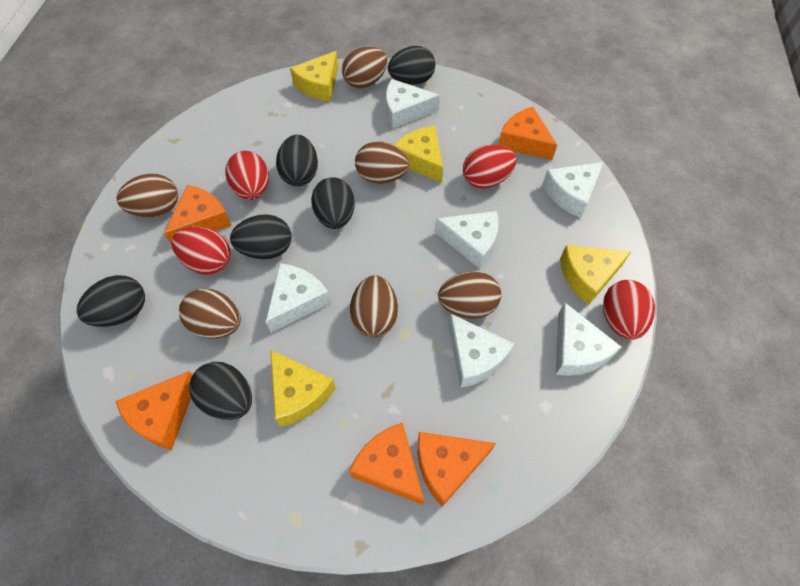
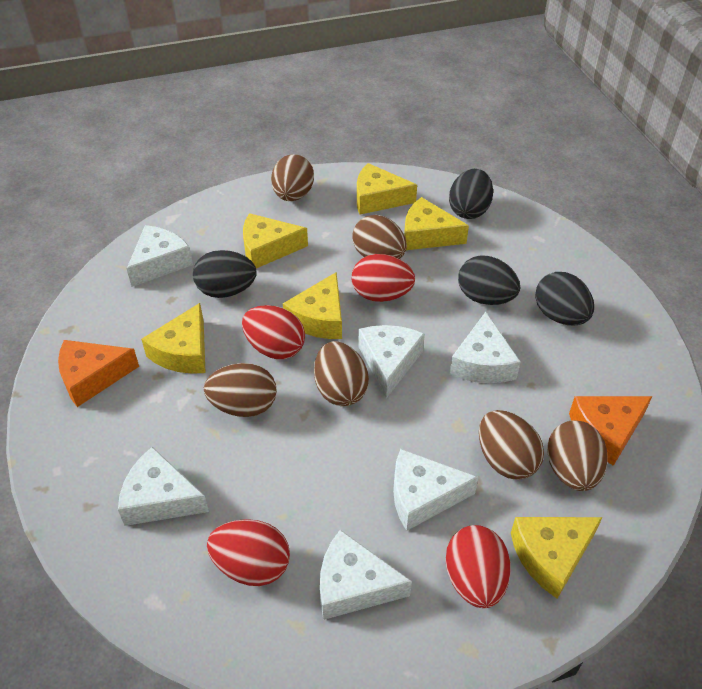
black egg: [77,275,145,327] [189,362,252,420] [230,214,292,259] [276,135,318,186] [311,177,355,229] [388,46,435,85] = 6 -> [193,250,256,298] [449,169,493,219] [458,255,520,305] [535,272,594,325] = 4
orange cheese: [116,371,192,450] [164,185,232,244] [349,422,424,505] [418,432,496,507] [498,107,557,160] = 5 -> [58,340,139,407] [569,396,652,466] = 2
yellow cheese: [270,350,336,427] [290,51,338,102] [394,126,443,183] [560,245,632,305] = 4 -> [141,303,206,374] [243,213,308,268] [283,272,342,339] [357,163,417,214] [404,197,469,250] [511,517,603,599] = 6

